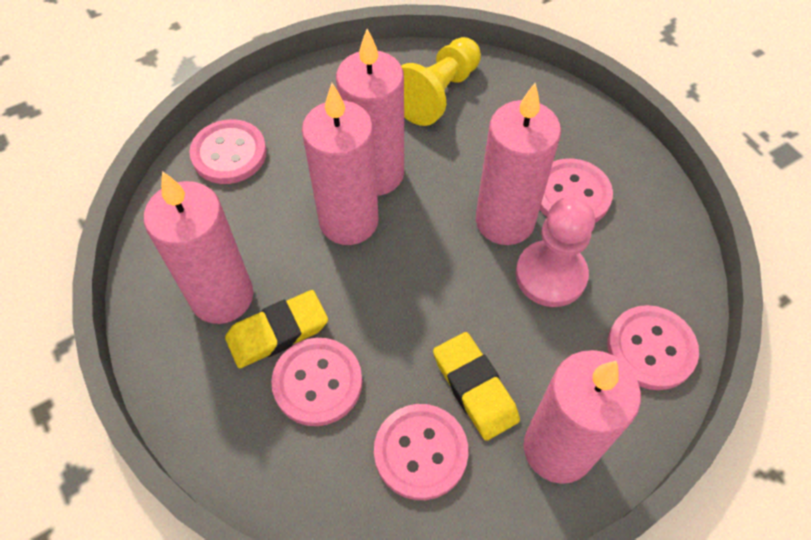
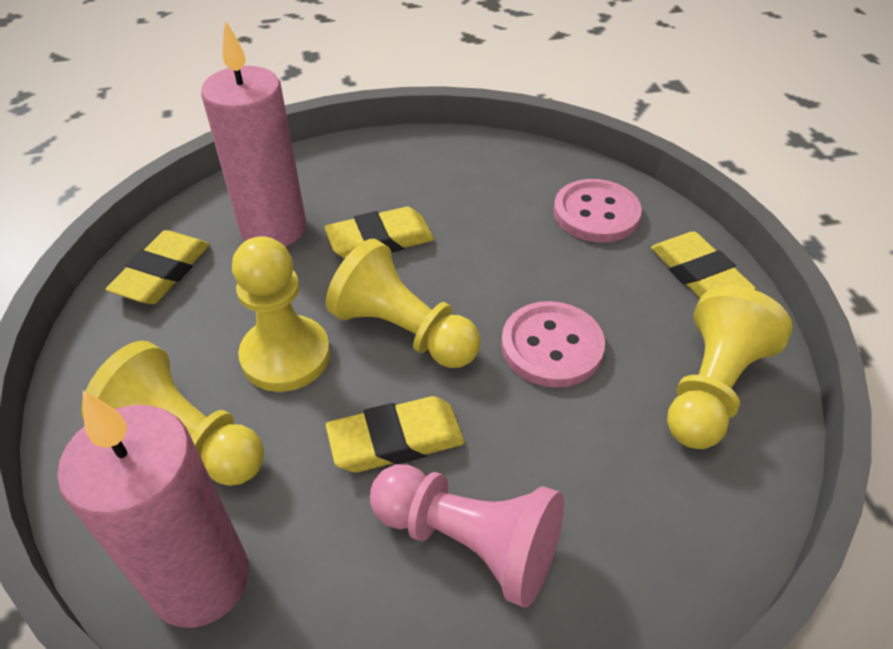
pink button: [189,119,267,184] [271,338,362,426] [374,404,468,500] [540,158,613,223] [608,305,699,390] = 5 -> [501,301,605,388] [554,179,642,242] = 2
pink candle: [144,171,253,324] [302,83,379,245] [336,29,404,196] [476,83,561,245] [524,350,641,484] = 5 -> [57,391,249,628] [201,20,306,247] = 2
yellow eraser: [225,290,328,368] [433,332,520,441] = 2 -> [106,230,210,304] [324,207,434,259] [326,396,465,472] [651,231,756,298] = 4
yellow pawn: [401,37,481,126] = 1 -> [81,341,264,486] [232,236,330,392] [326,239,480,368] [667,285,793,449] = 4

